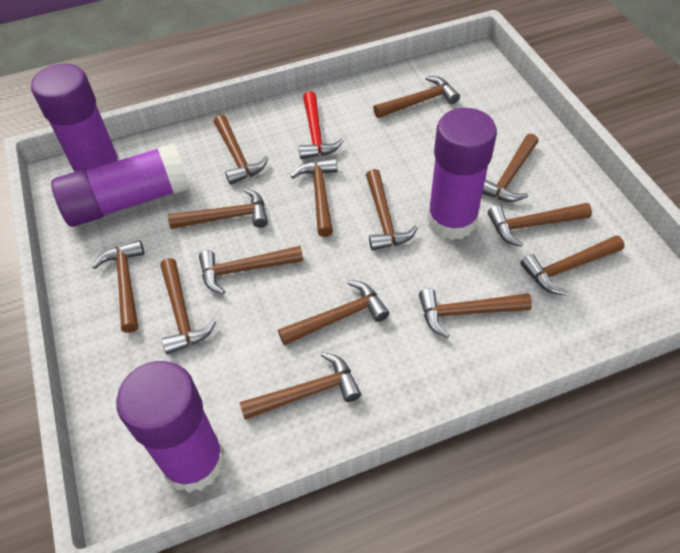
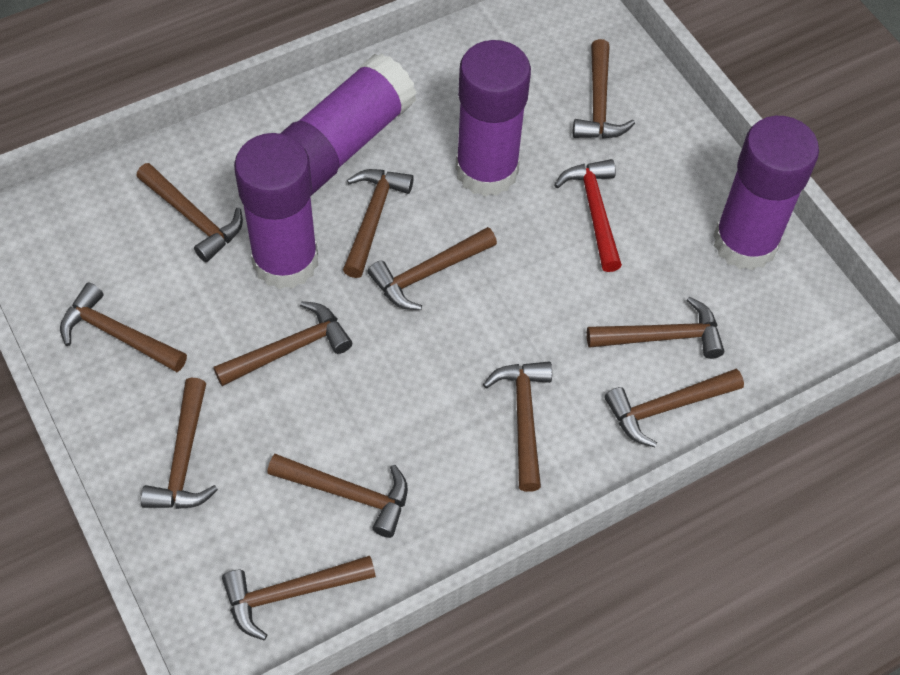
brown hammer: [92,240,144,333] [160,258,216,355] [168,188,268,229] [199,246,303,294] [214,115,268,185] [239,352,361,420] [278,280,389,346] [291,158,337,237] [366,169,418,251] [373,76,460,118] [419,288,532,338] [482,134,539,202] [488,203,592,247] [520,235,625,295] = 14 -> [60,283,187,372] [136,163,243,262] [141,378,218,509] [213,301,352,386] [222,556,376,640] [267,454,408,538] [343,169,414,278] [368,227,497,310] [483,361,552,492] [573,39,635,139] [587,297,724,359] [605,369,744,447] = 12

